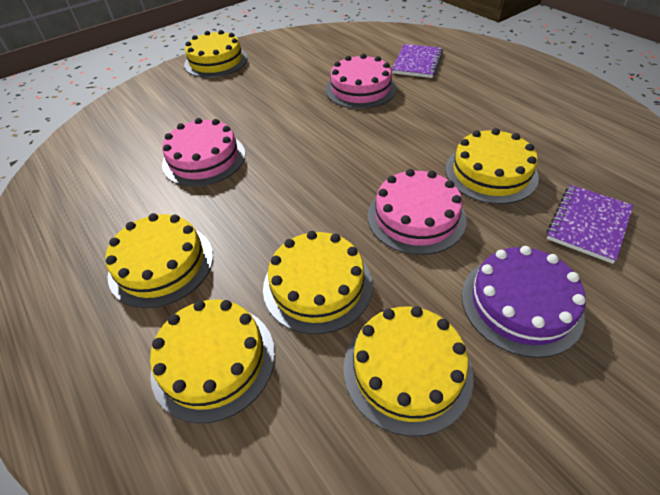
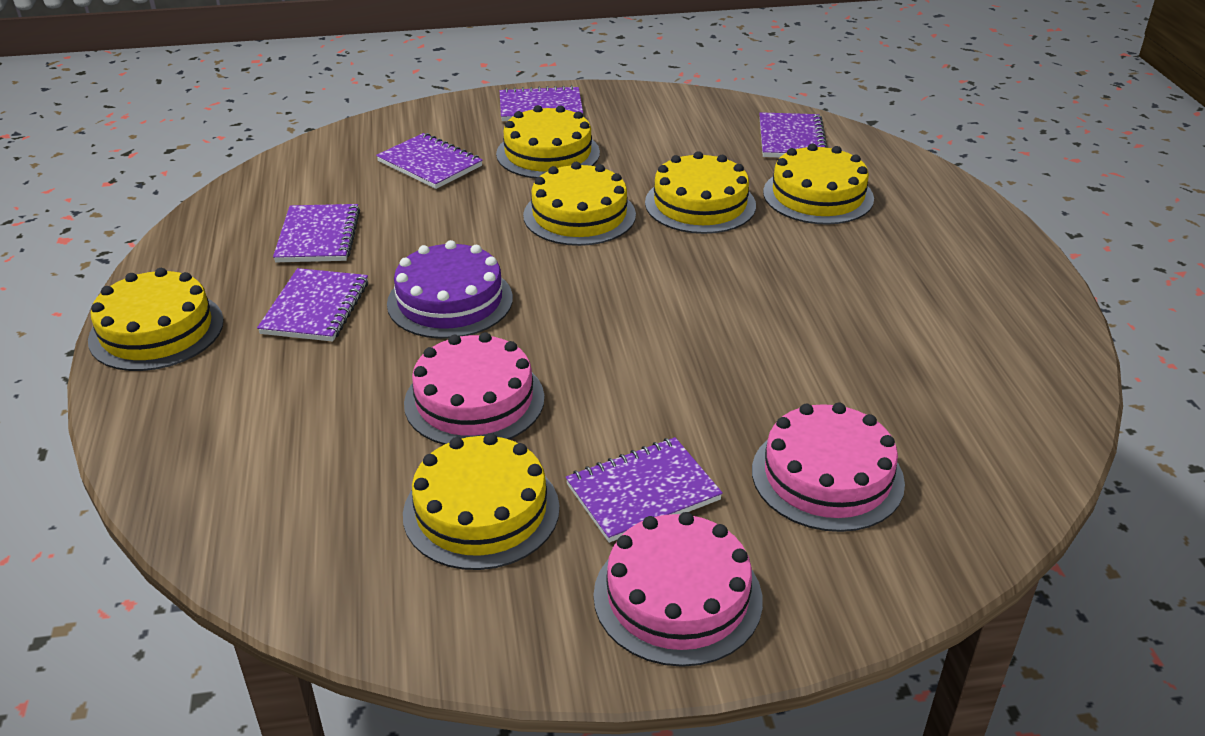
purple notebook: [392,44,443,78] [546,185,634,264] = 2 -> [257,268,368,342] [273,204,360,262] [376,133,483,189] [500,85,583,121] [566,437,723,543] [759,112,827,158] = 6

